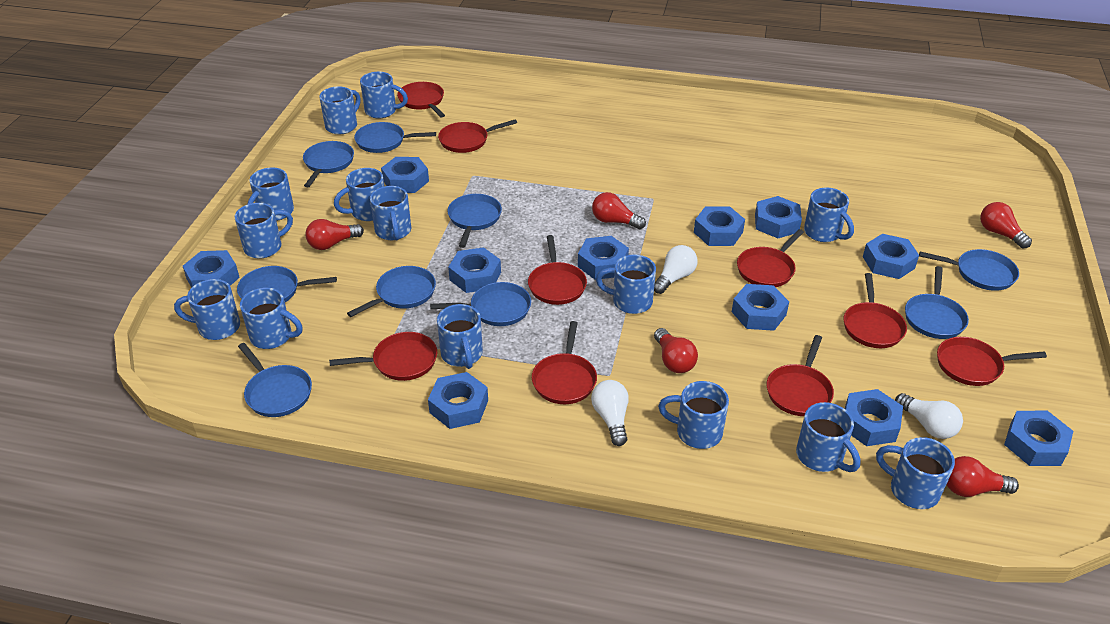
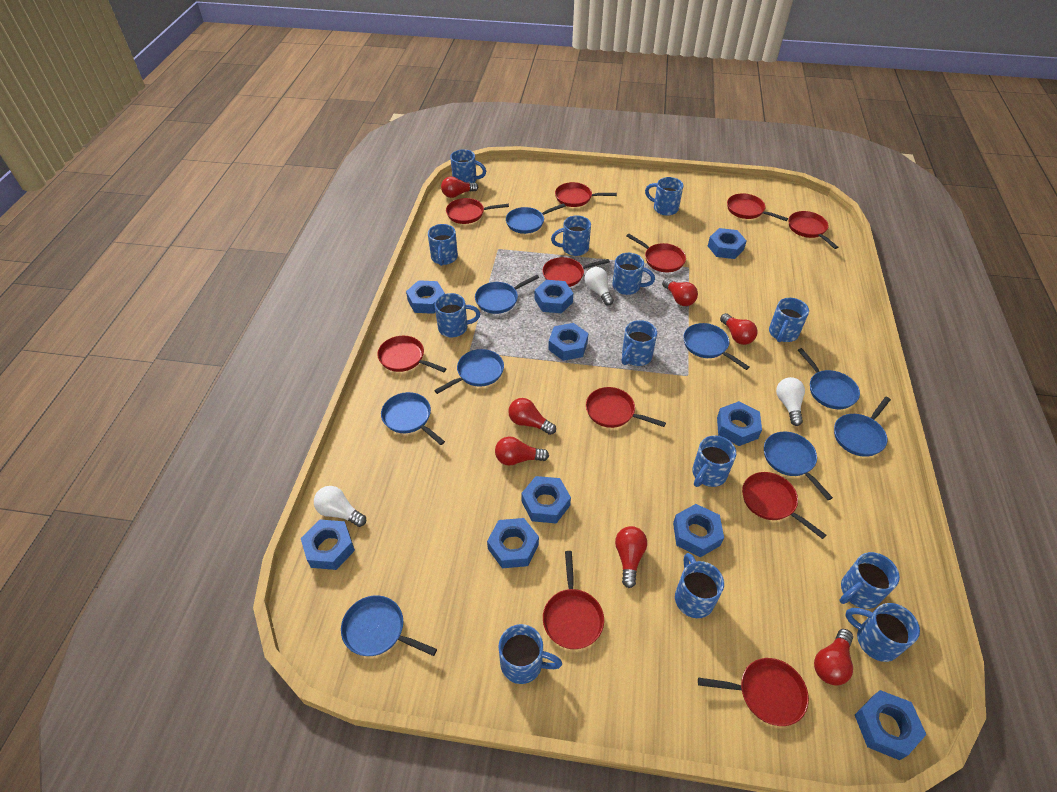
blue mug: [174,279,240,340] [235,203,293,259] [240,288,303,349] [247,168,294,221] [319,87,361,134] [334,168,384,221] [360,72,408,119] [370,186,411,240] [437,304,483,369] [596,255,656,314] [658,381,729,449] [796,402,861,472] [804,188,854,242] [876,437,955,509] = 14 -> [428,224,458,266] [435,293,480,337] [450,149,486,183] [499,624,562,684] [551,215,591,256] [612,253,655,295] [622,320,657,366] [645,177,683,216] [675,553,724,618] [692,435,736,487] [769,298,809,342] [840,552,900,609] [845,603,920,662] = 13
blue nut: [183,250,240,288] [381,157,429,193] [428,372,488,429] [448,247,501,293] [578,236,629,280] [694,206,745,246] [732,284,789,331] [755,196,802,238] [845,389,903,446] [863,234,919,279] [1004,411,1073,466] = 11 -> [301,519,355,570] [406,280,445,314] [487,518,539,568] [521,476,571,523] [535,280,573,313] [548,323,588,361] [673,504,724,557] [708,228,747,259] [717,401,762,446] [855,690,926,760] = 10
red light bulb: [305,219,364,250] [592,192,646,229] [654,328,698,373] [946,456,1019,497] [980,202,1032,249] = 5 -> [441,177,478,198] [495,436,549,466] [508,398,556,435] [615,526,647,588] [662,278,698,306] [720,313,758,345] [814,629,853,686] = 7
red pan: [329,332,437,381] [397,82,445,117] [438,119,517,153] [528,235,587,305] [532,321,597,404] [737,229,804,287] [767,335,834,416] [844,273,907,348] [937,337,1047,386] = 9 -> [377,336,446,372] [446,198,509,224] [543,257,610,287] [543,551,604,649] [555,182,617,207] [586,387,666,428] [626,234,686,272] [698,658,809,726] [727,193,788,221] [742,472,826,539] [789,211,838,249] = 11

